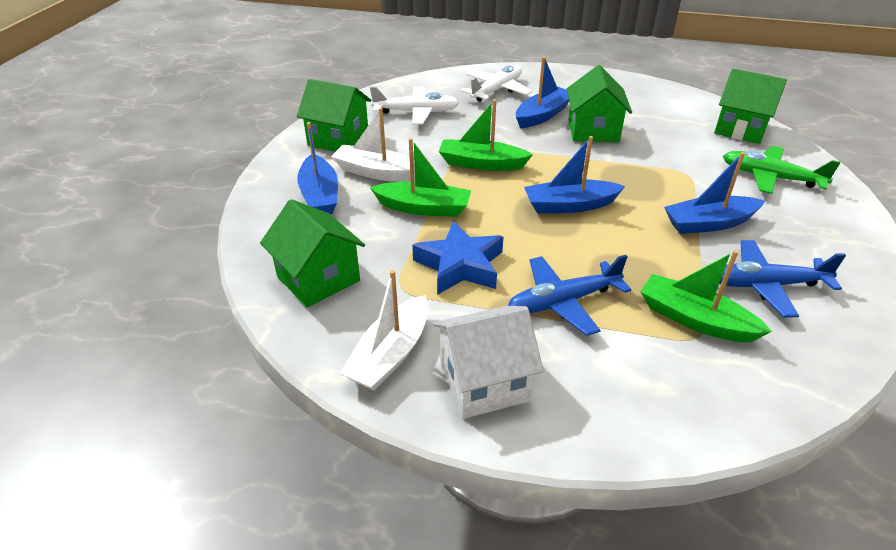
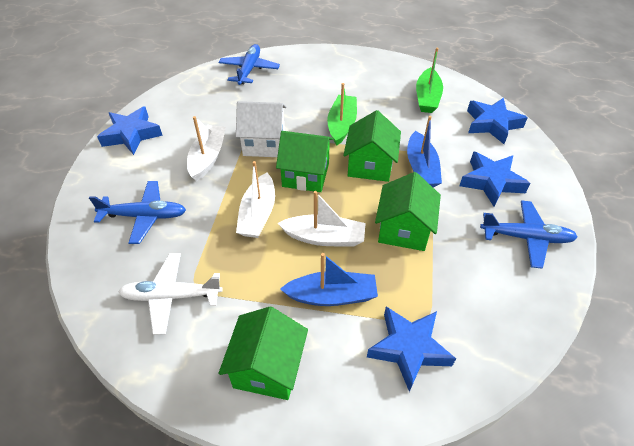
blue boat: [297,122,338,214] [516,57,569,128] [524,136,625,213] [664,152,765,234] = 4 -> [280,253,378,306] [407,116,442,188] = 2
blue plane: [508,255,631,336] [719,240,846,317] = 2 -> [89,181,186,244] [218,44,280,85] [480,200,578,269] = 3
blue star: [412,221,503,295] = 1 -> [97,106,163,155] [367,307,456,392] [460,151,531,207] [467,98,528,144] = 4
green boat: [370,138,471,217] [439,99,533,171] [640,250,772,342] = 3 -> [327,83,357,146] [416,47,443,113] = 2
green plane: [723,146,840,194] = 1 -> none = 0
white boat: [331,108,415,182] [340,270,428,391] = 2 -> [187,116,226,181] [236,161,275,238] [278,191,366,246] = 3
white plane: [370,86,459,125] [461,65,532,101] = 2 -> [118,253,222,335] = 1

